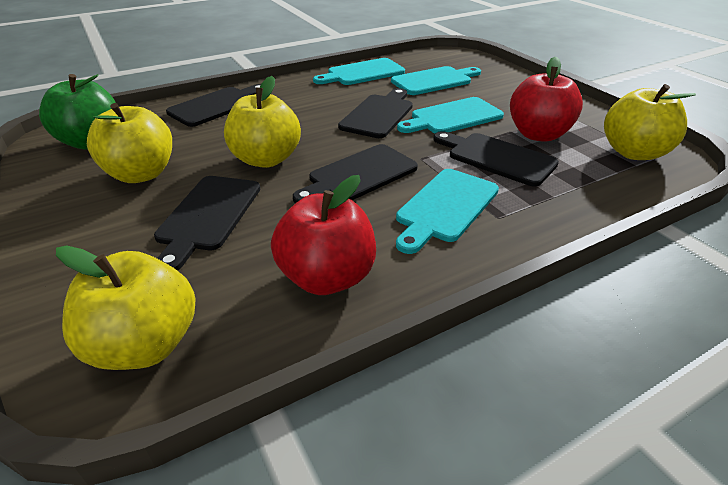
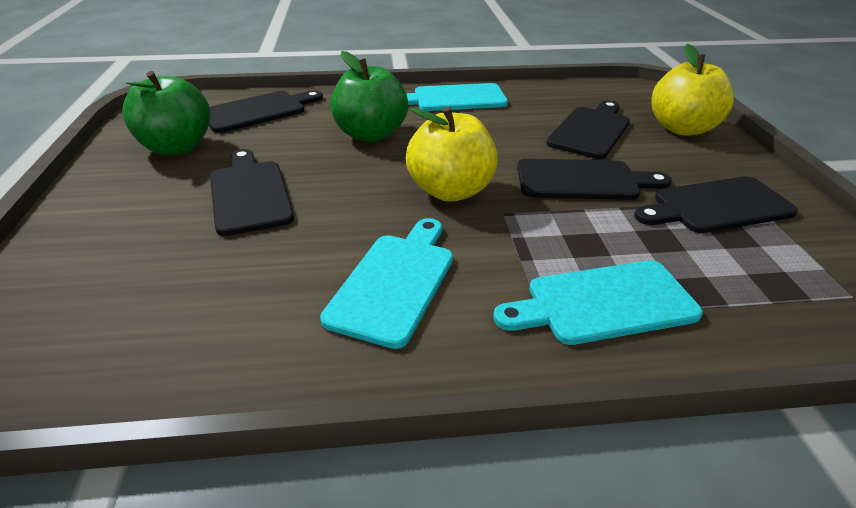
green apple: [39,74,116,150] = 1 -> [122,71,211,156] [330,51,408,142] = 2
red apple: [271,175,376,295] [510,56,583,142] = 2 -> none = 0
turquoise cutting board: [313,58,405,85] [391,66,481,95] [396,169,499,254] [397,97,504,133] = 4 -> [320,218,453,349] [406,83,508,111] [493,260,703,345] = 3
yellow apple: [56,245,196,370] [87,103,172,183] [224,76,301,168] [604,84,696,160] = 4 -> [406,107,498,202] [651,44,734,136] = 2

